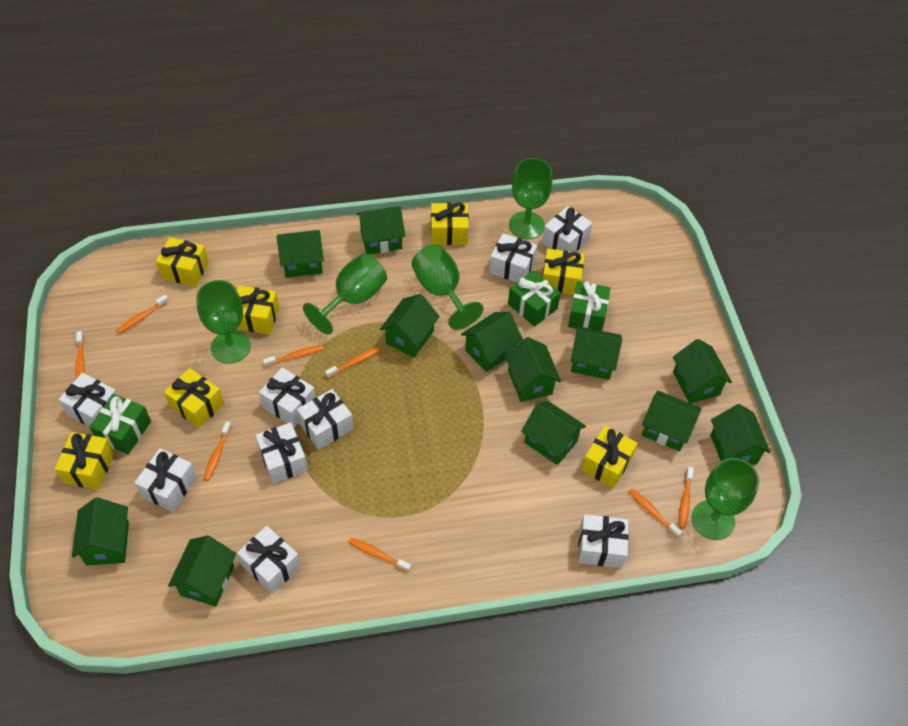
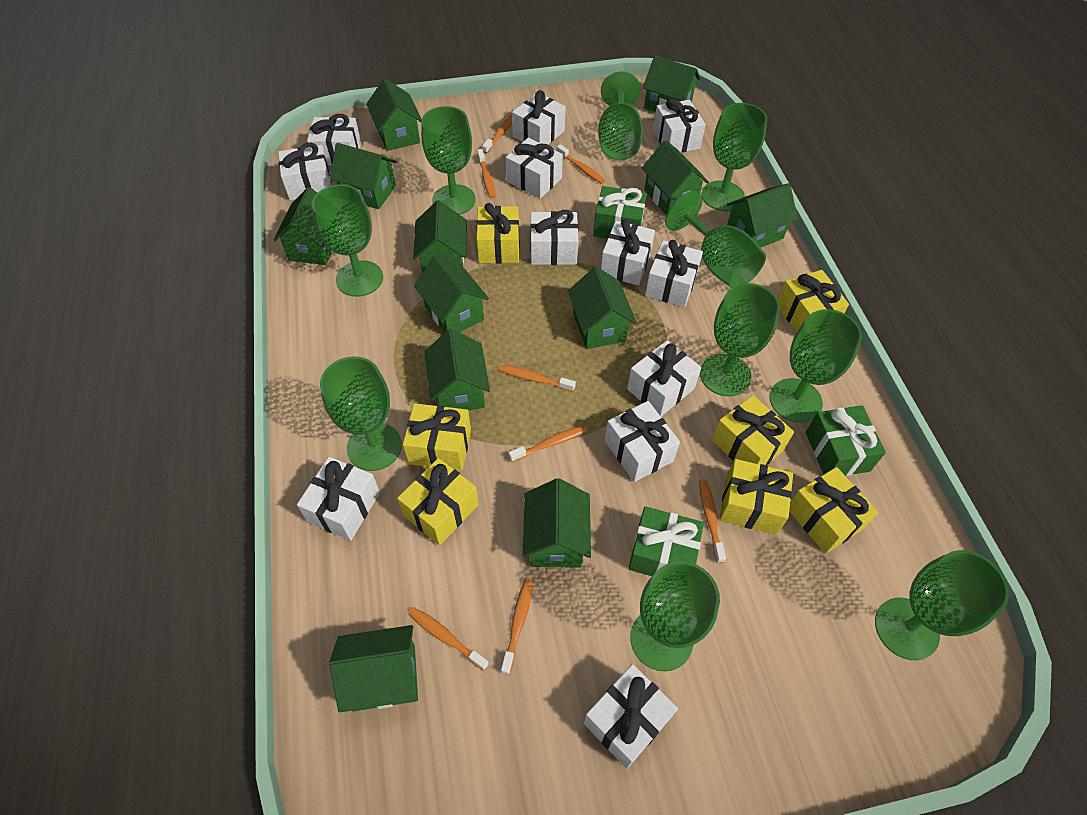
green goblet: [196,280,251,364] [303,253,387,334] [412,244,483,330] [509,158,552,240] [691,458,759,540] = 5 -> [312,184,383,297] [320,356,402,471] [421,106,475,215] [598,72,643,160] [630,561,720,672] [665,191,766,288] [700,283,780,397] [701,103,768,211] [770,309,862,423] [875,550,1009,660] = 10
white gift: [58,373,118,426] [134,448,197,512] [237,526,301,594] [256,422,308,484] [259,367,316,427] [297,389,354,450] [489,233,537,282] [542,206,592,252] [578,514,629,568] = 9 -> [278,142,332,200] [297,457,380,541] [307,114,361,166] [506,138,563,199] [512,90,566,145] [530,210,578,265] [584,664,678,769] [601,219,655,285] [605,401,680,482] [627,340,701,416] [645,240,703,307] [653,98,706,153] = 12

